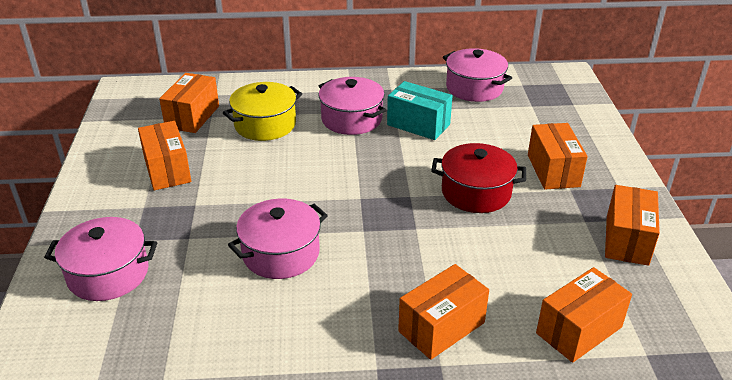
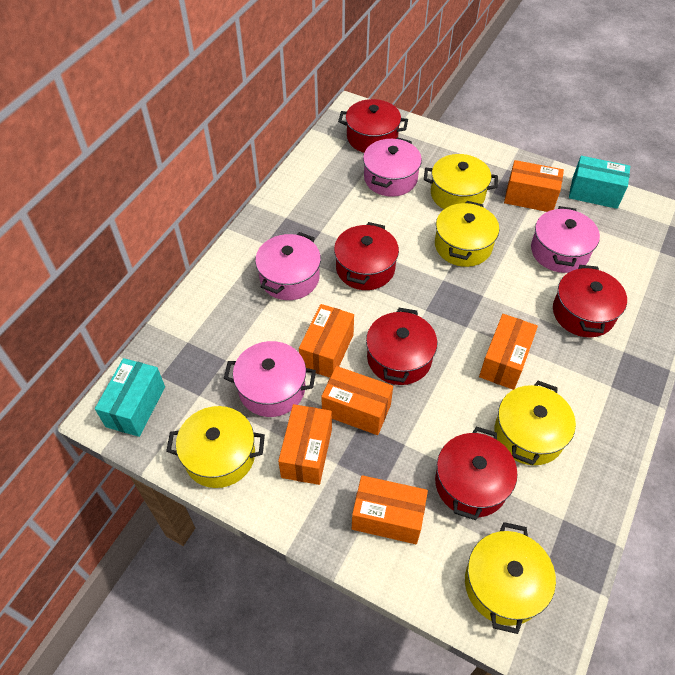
red pot: [431,143,526,213] = 1 -> [334,222,399,290] [338,99,408,153] [366,308,437,385] [435,427,517,520] [553,265,627,337] = 5
turquoise box: [387,81,453,140] = 1 -> [95,358,165,437] [569,156,630,209] = 2
yellow pot: [223,82,302,141] = 1 -> [166,406,265,488] [424,154,498,209] [435,201,499,267] [465,522,556,634] [495,381,576,465] = 5

